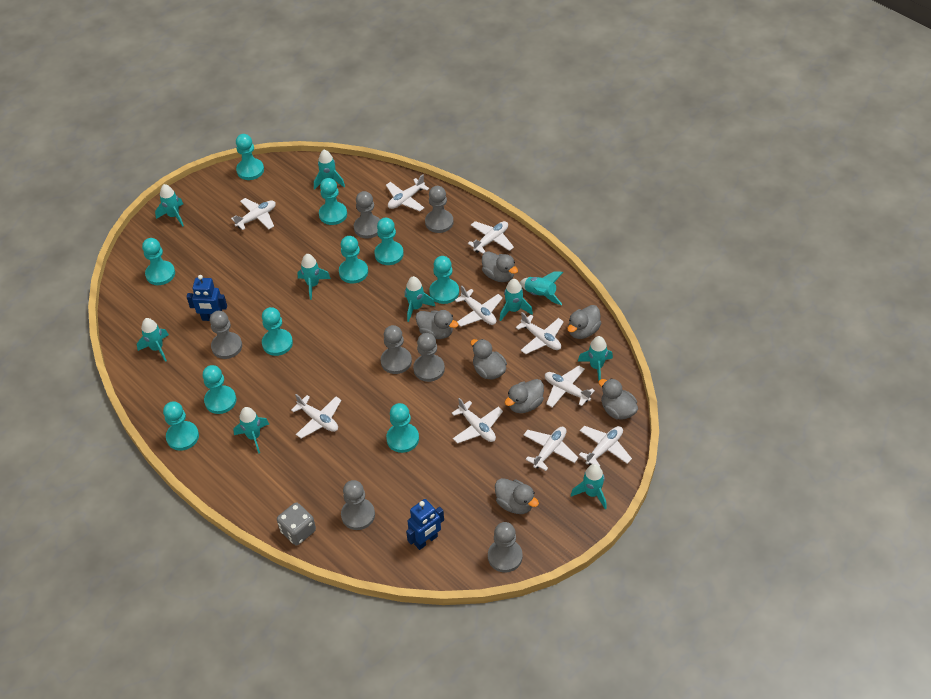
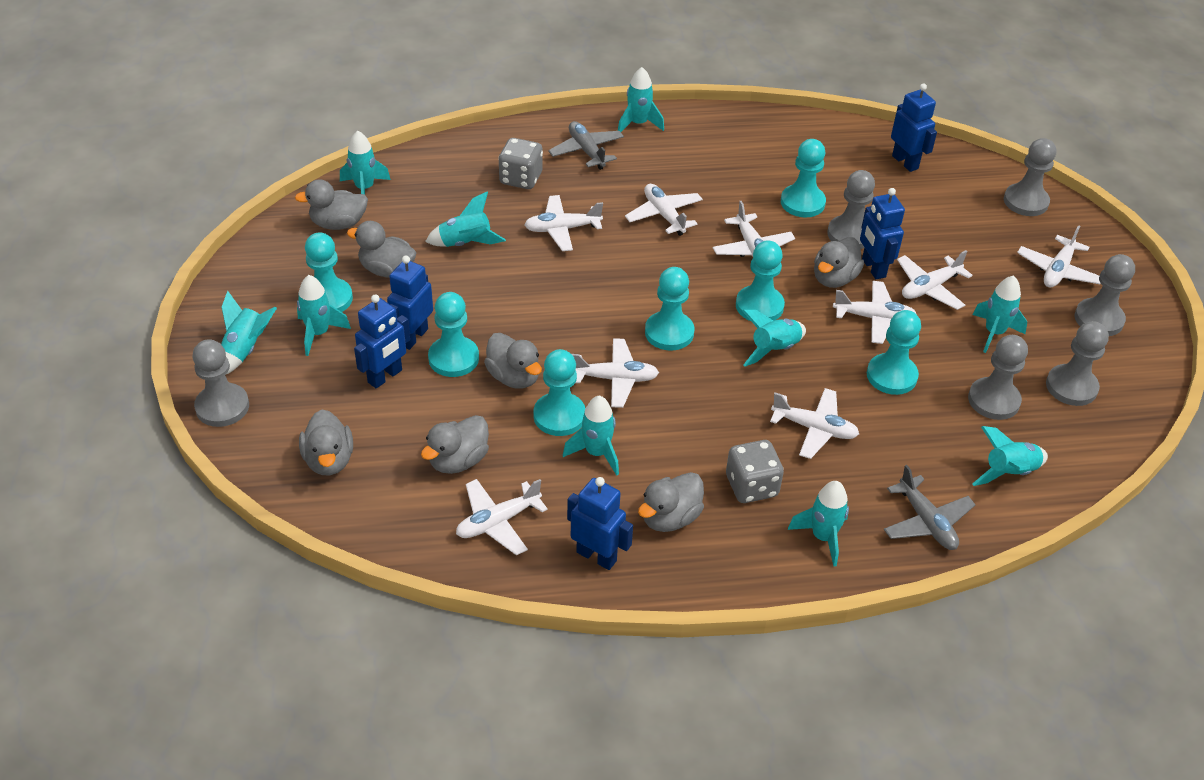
blue robot: [187,275,227,321] [406,499,444,550] = 2 -> [354,294,410,389] [387,255,433,350] [567,477,633,570] [860,188,905,279] [891,83,937,172] = 5
grey dice: [277,503,316,545] = 1 -> [498,138,543,189] [726,440,784,503] = 2
grey pawn: [210,311,242,359] [341,480,375,530] [354,191,380,239] [381,325,412,374] [413,333,445,382] [425,186,454,233] [488,522,523,572] = 7 -> [193,339,249,427] [827,170,875,249] [968,335,1028,420] [1004,138,1056,216] [1046,321,1109,406] [1075,254,1135,336] = 6
grey plane: none = 0 -> [548,121,624,170] [884,465,976,550] = 2
turquoise pawn: [142,238,175,285] [163,402,199,451] [203,365,236,414] [236,134,264,180] [262,307,293,356] [319,178,347,225] [339,236,368,283] [374,218,404,265] [386,403,419,453] [429,256,459,304] = 10 -> [305,232,353,312] [428,292,479,377] [533,349,586,436] [645,267,694,351] [736,240,785,321] [781,139,826,217] [867,310,921,395] = 7
white plane: [231,198,276,230] [291,394,341,439] [386,175,429,211] [452,398,503,444] [455,285,503,327] [468,221,514,254] [516,312,564,354] [524,427,579,471] [545,366,595,408] [579,426,632,467] = 10 -> [456,479,548,555] [524,195,603,251] [572,338,659,408] [625,184,703,236] [713,201,795,257] [770,388,859,459] [833,281,917,344] [897,250,972,310] [1017,225,1100,287] = 9

